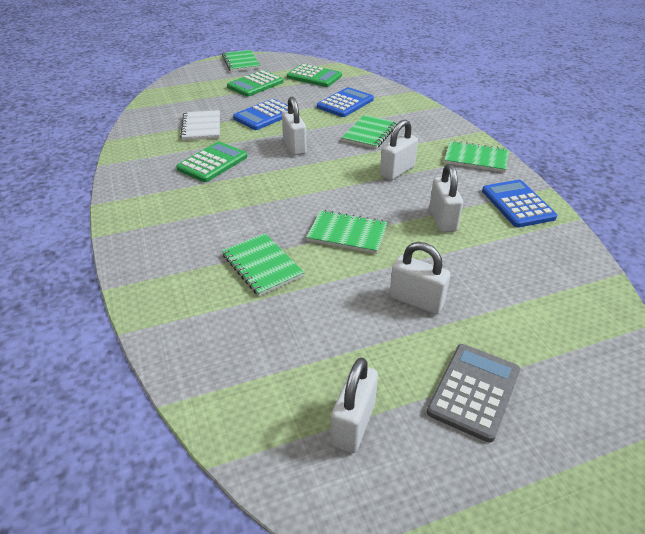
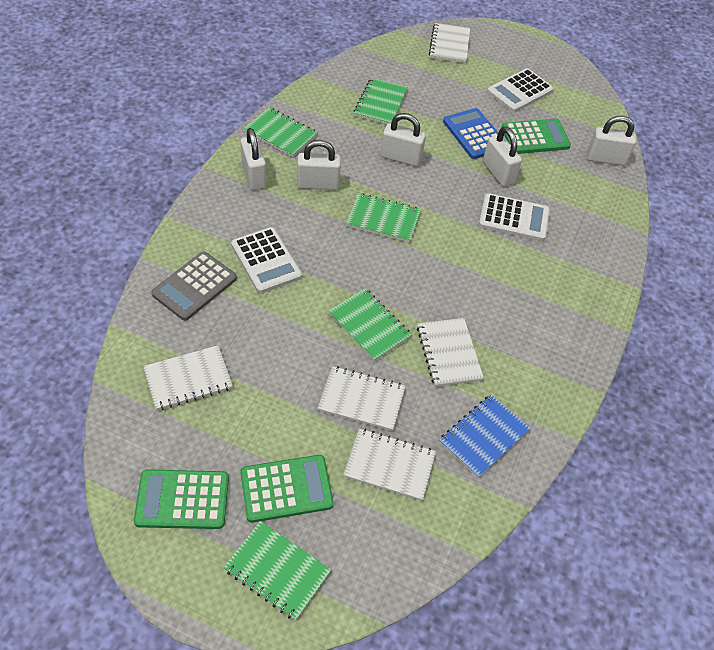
blue calculator: [233,99,288,130] [317,87,374,117] [482,180,557,227] = 3 -> [443,108,498,159] = 1
blue notebook: none = 0 -> [439,395,531,478] = 1
white calculator: none = 0 -> [231,227,302,293] [479,193,550,241] [487,68,554,112] = 3
white notebook: [180,110,220,140] = 1 -> [143,345,233,411] [317,366,406,431] [343,428,436,501] [417,318,484,387] [429,23,470,63] = 5

